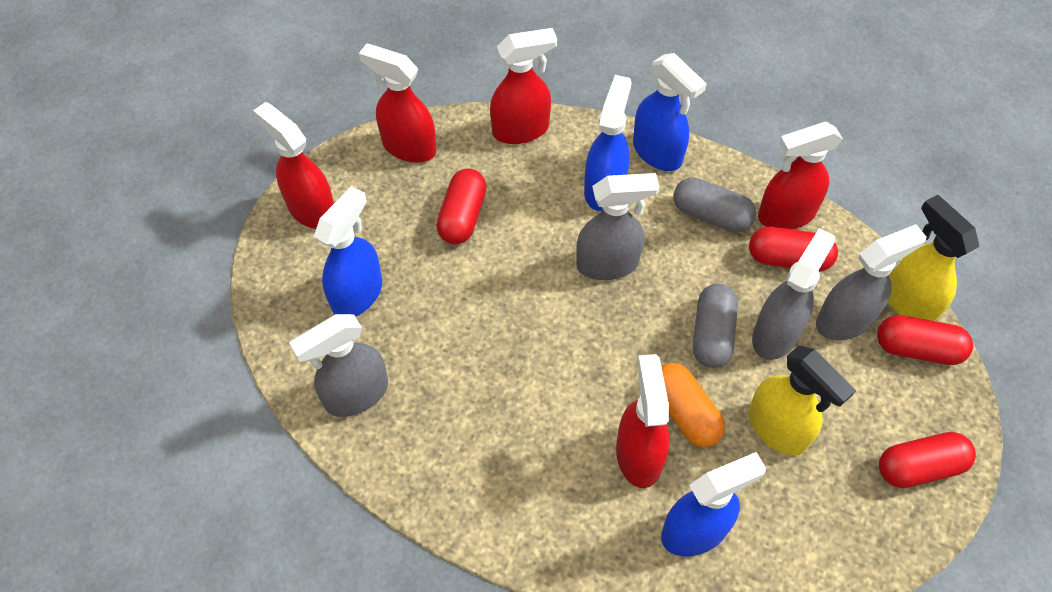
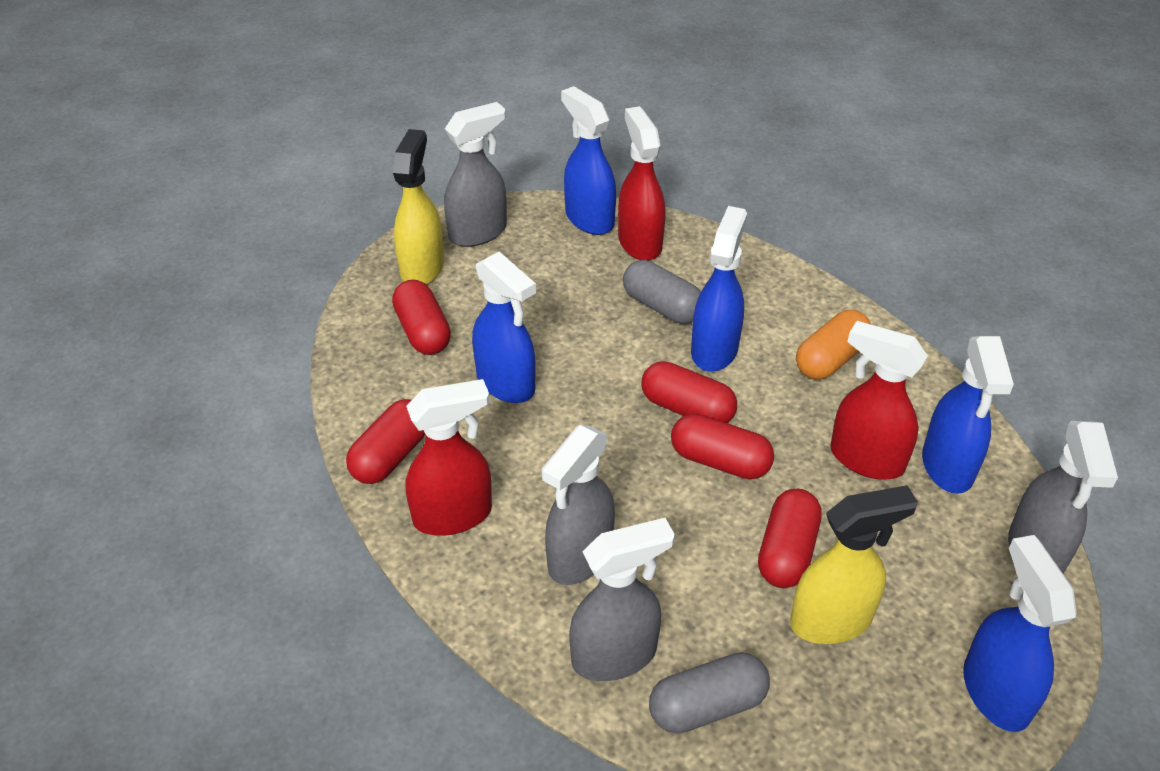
blue spray bottle: [314,186,382,317] [584,75,632,211] [633,53,707,171] [661,452,766,557] = 4 -> [472,252,536,403] [561,86,616,235] [691,206,747,372] [922,336,1014,494] [963,535,1077,732] = 5
red capsule: [436,168,486,244] [749,227,838,272] [877,315,973,365] [879,432,976,488] = 4 -> [346,399,425,484] [392,280,451,355] [642,361,737,423] [671,414,774,479] [758,489,822,588] = 5
red spray bottle: [253,102,334,229] [359,43,436,163] [490,28,557,144] [616,354,670,488] [758,122,843,229] = 5 -> [406,379,492,536] [618,106,666,261] [830,321,928,480] = 3

